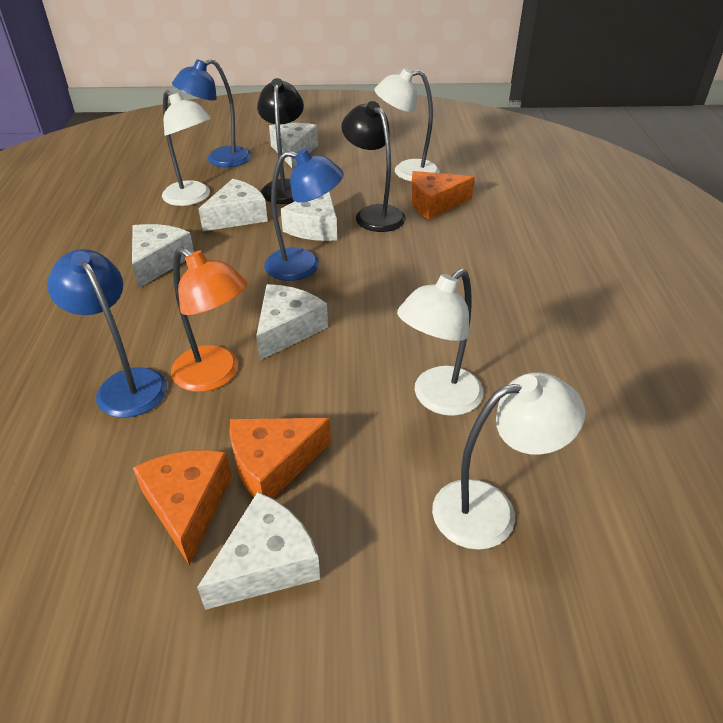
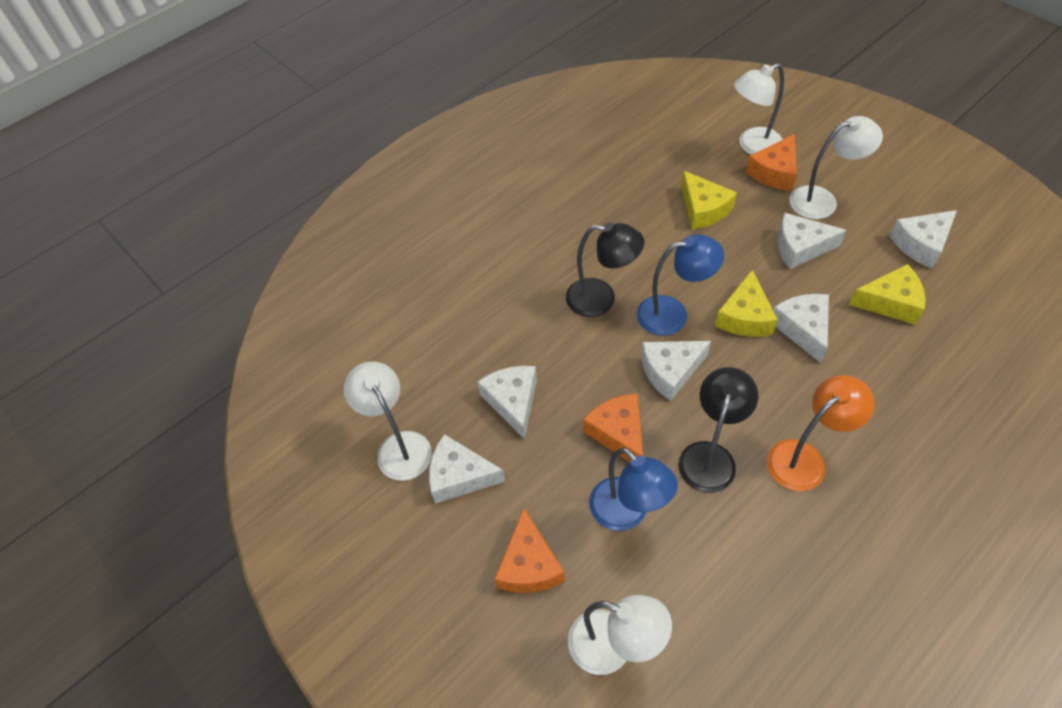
blue lamp: [47,249,167,418] [172,59,251,167] [264,149,344,281] = 3 -> [589,447,678,531] [637,234,724,336] = 2
yellow cheese: none = 0 -> [681,171,737,229] [715,270,778,337] [849,264,926,325] = 3

